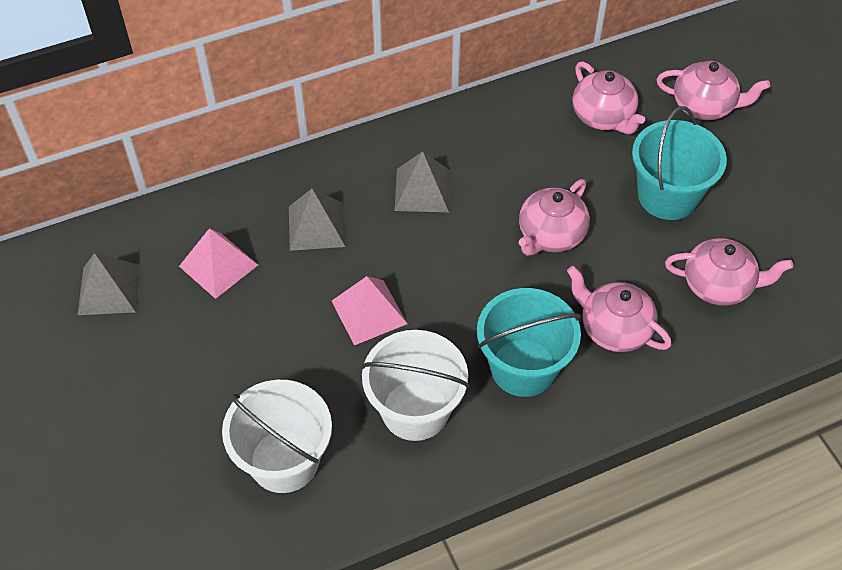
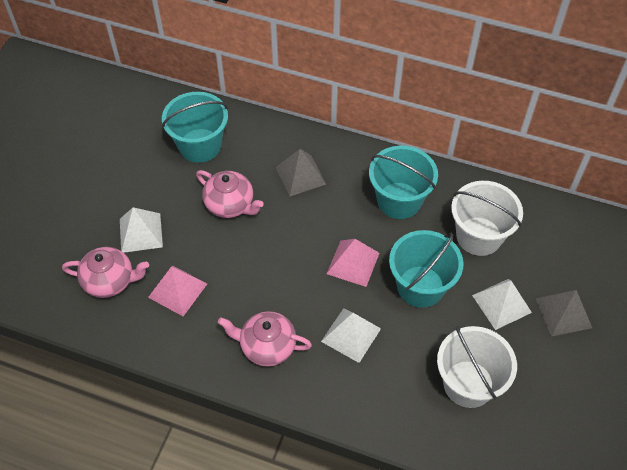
grey pyramid: [78,253,140,315] [289,188,346,251] [395,151,450,212] = 3 -> [276,149,326,196] [536,290,592,337] = 2
pink teapot: [519,179,590,256] [567,266,671,352] [572,61,645,134] [657,61,770,120] [665,238,793,306] = 5 -> [62,247,149,298] [196,170,264,218] [218,311,312,367] = 3
turquoise bucket: [477,288,581,397] [632,106,727,220] = 2 -> [162,92,228,163] [369,146,438,219] [389,230,463,308] = 3
white pyramid: none = 0 -> [120,207,163,253] [321,308,381,363] [472,279,532,330] = 3

